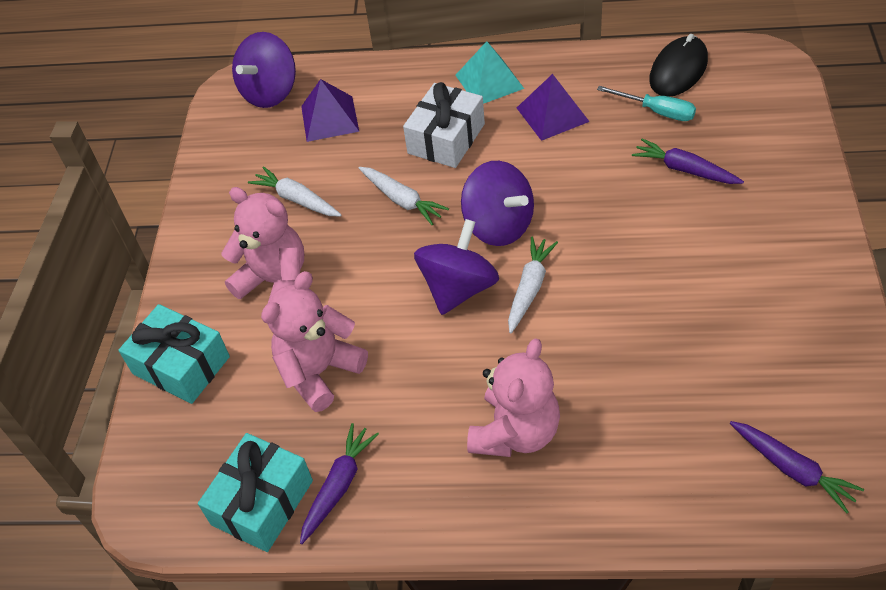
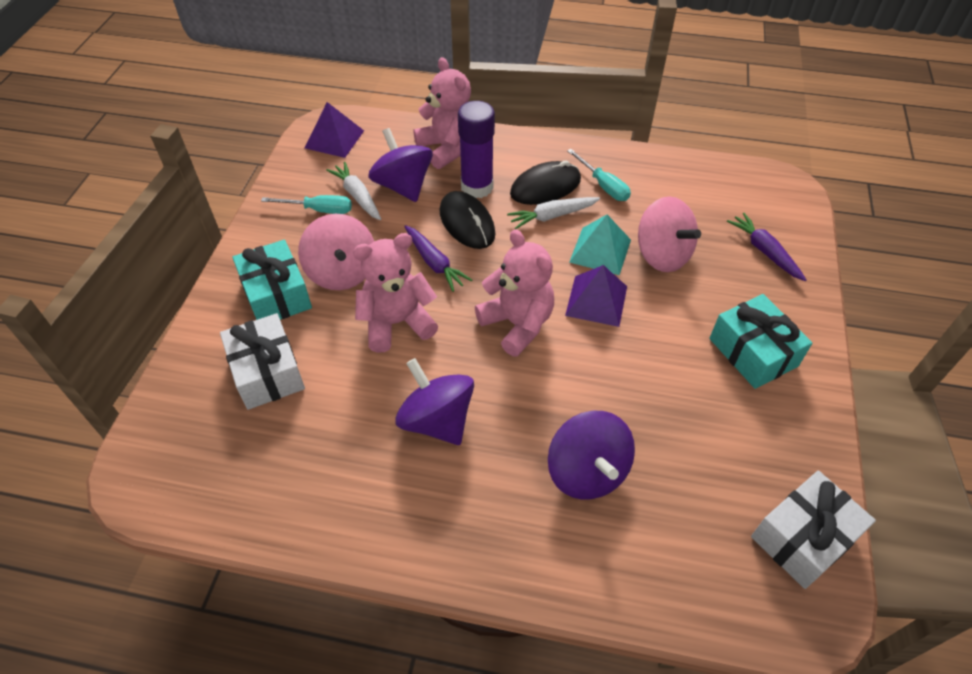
black mouse: [649,34,708,97] = 1 -> [440,191,495,249] [510,161,581,205] = 2
pink spinning top: none = 0 -> [298,214,374,290] [638,196,701,272] = 2
purple carrot: [300,423,379,544] [632,138,744,184] [730,421,864,513] = 3 -> [404,225,472,292] [727,213,806,281] = 2
purple glue stick: none = 0 -> [458,101,495,198] = 1
turquoise screwdriver: [597,86,696,121] = 1 -> [261,195,352,214] [567,149,631,201] = 2
white carrot: [248,166,341,216] [359,167,449,225] [508,236,558,334] = 3 -> [326,162,381,220] [507,197,600,229] = 2
white gift: [403,82,485,168] = 1 -> [220,313,305,410] [751,471,876,589] = 2

